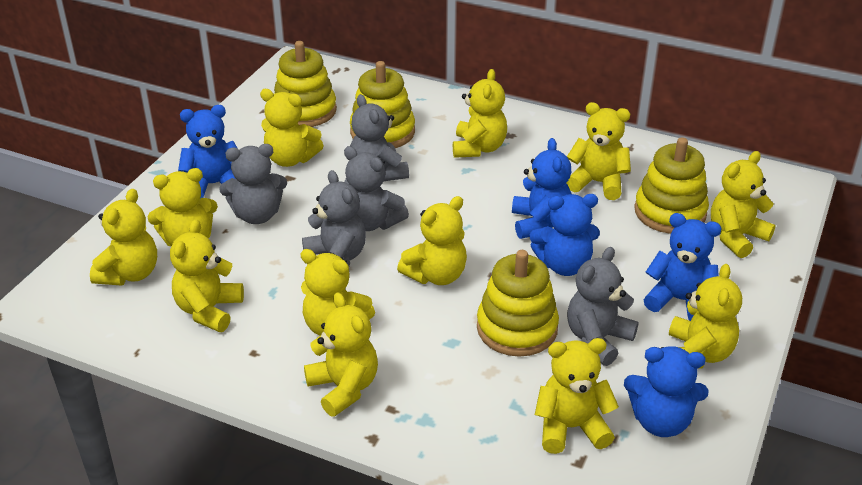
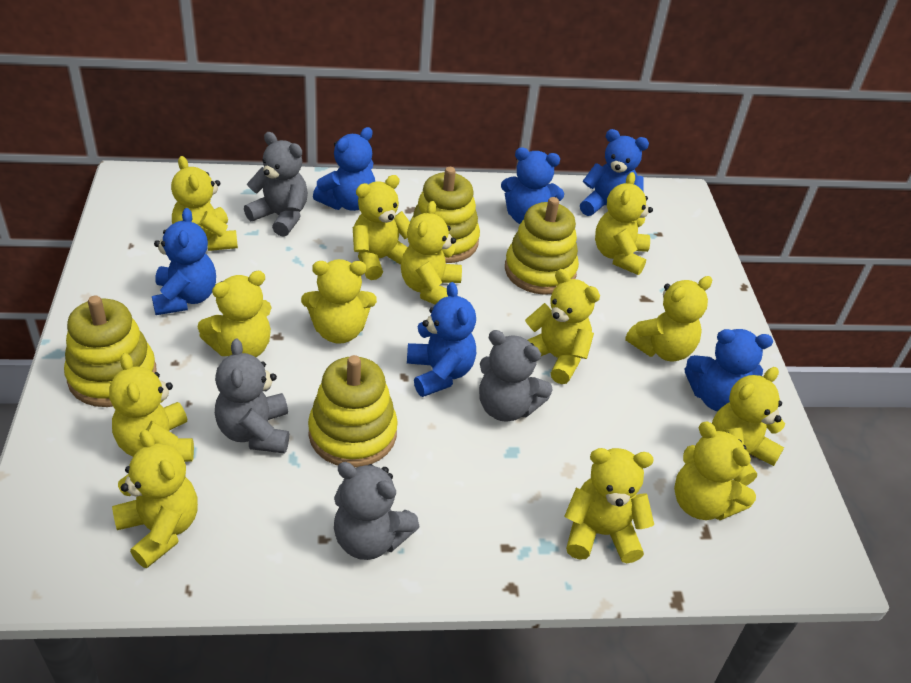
blue teddy bear: [178,105,238,199] [512,138,572,239] [530,194,600,276] [624,346,709,437] [644,213,722,321] = 5 -> [152,208,216,315] [313,127,375,211] [407,282,476,397] [501,147,564,224] [580,129,649,216] [685,329,773,411] = 6
grey teddy bear: [219,144,287,224] [302,170,366,266] [344,146,409,231] [350,94,409,181] [567,247,639,366] = 5 -> [215,339,289,454] [244,132,308,237] [334,462,420,560] [479,330,553,422] = 4
yellow teddy bear: [90,189,157,286] [148,168,218,246] [170,219,244,332] [260,89,324,167] [300,249,375,336] [304,292,378,417] [397,196,467,285] [453,69,507,158] [535,338,619,454] [567,102,631,200] [669,264,742,368] [711,151,776,258] = 12 -> [109,353,194,462] [112,430,198,568] [171,156,238,251] [198,271,272,357] [301,259,377,344] [353,175,410,280] [401,201,462,305] [525,269,600,384] [564,448,654,563] [595,172,653,275] [625,276,712,361] [674,421,756,520] [712,367,785,486] = 13

